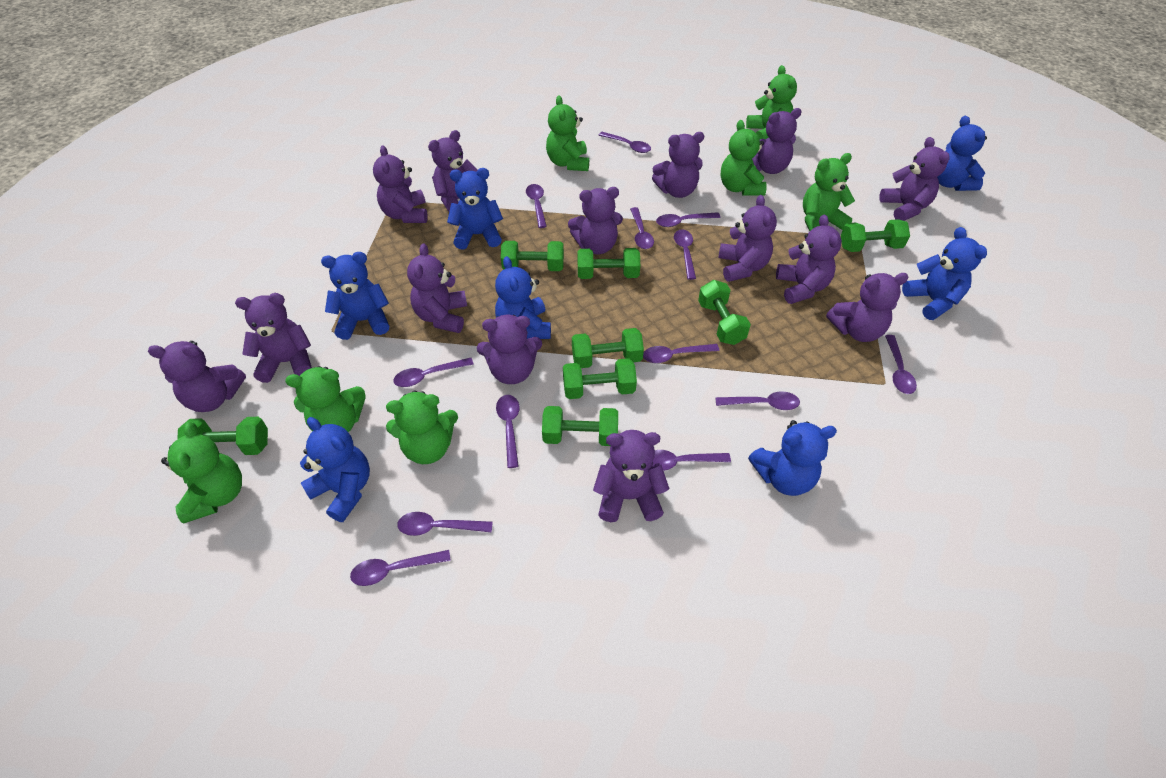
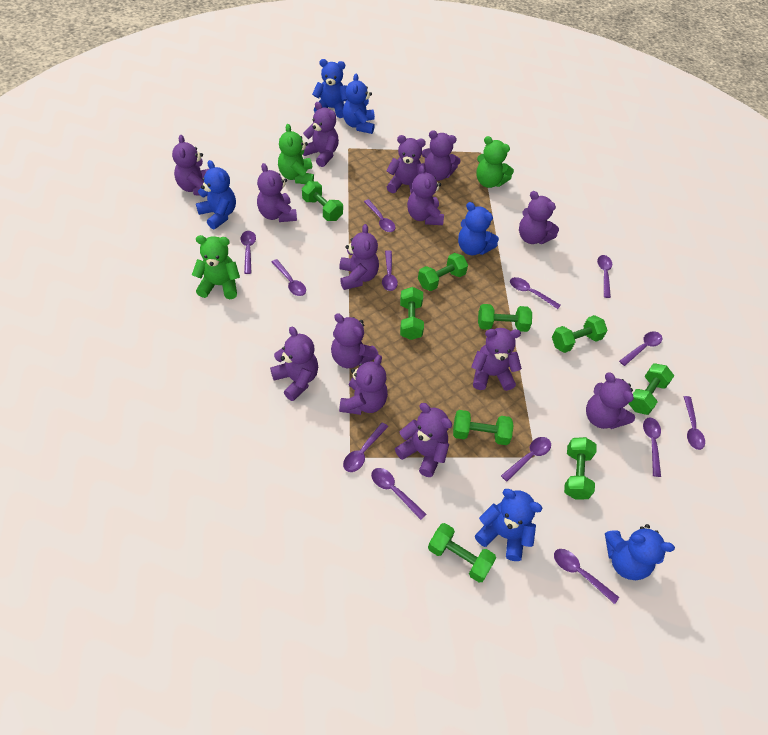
blue teddy bear: [300,417,370,522] [321,252,389,340] [447,168,503,250] [495,256,551,339] [748,420,837,496] [902,227,987,320] [937,116,987,191] = 7 -> [196,160,236,229] [312,59,348,118] [343,73,375,134] [458,202,499,255] [475,489,543,561] [605,524,675,580] = 6
green dumbbell: [177,417,268,455] [501,241,564,271] [542,406,618,446] [563,358,637,399] [572,328,644,368] [577,248,640,279] [698,280,751,345] [841,219,910,252] = 8 -> [302,181,343,221] [400,287,424,340] [418,253,468,291] [428,523,496,583] [453,410,514,445] [478,304,532,332] [552,315,607,353] [564,437,597,499] [628,363,674,415] = 9
green teddy bear: [161,422,242,524] [285,366,366,432] [386,390,458,464] [546,95,589,171] [721,120,767,196] [746,65,797,140] [803,153,855,231] = 7 -> [192,235,240,299] [278,124,314,184] [476,136,514,188] = 3

